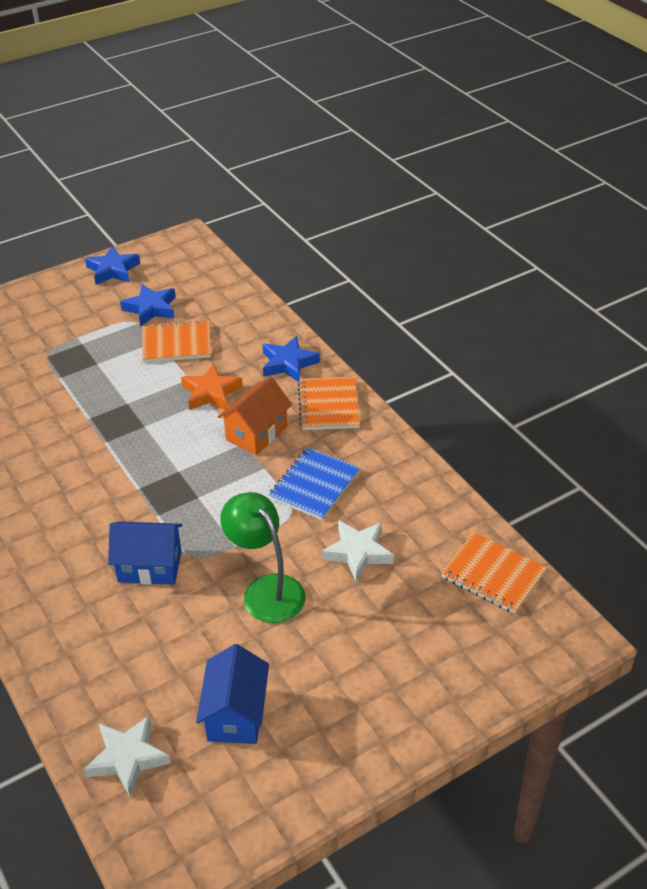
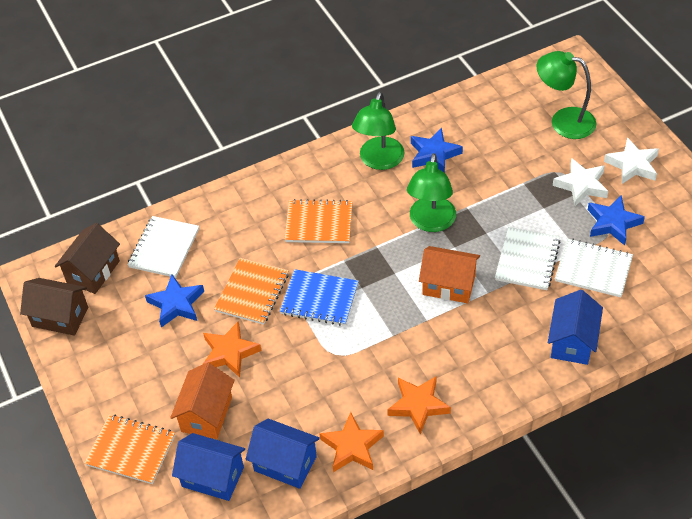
blue house: [108,521,182,585] [196,644,269,744] = 2 -> [172,433,245,501] [246,419,320,489] [548,290,603,365] = 3
brown house: none = 0 -> [20,278,88,336] [55,223,120,294] = 2
green lamp: [220,492,305,623] = 1 -> [352,92,405,170] [407,153,456,232] [537,51,596,139] = 3
orange house: [218,376,292,455] = 1 -> [170,362,235,439] [419,246,480,303] = 2
orange star: [181,363,243,410] = 1 -> [203,321,262,378] [319,412,384,472] [387,376,451,434] = 3
white notebook: none = 0 -> [127,216,199,278] [495,227,561,290] [555,239,633,298] = 3

